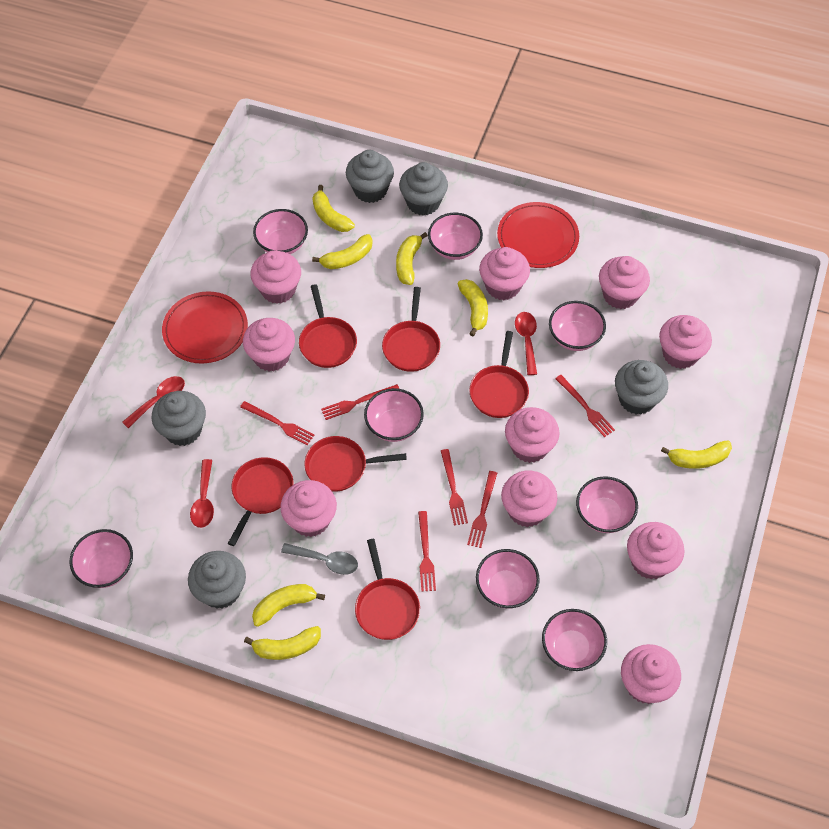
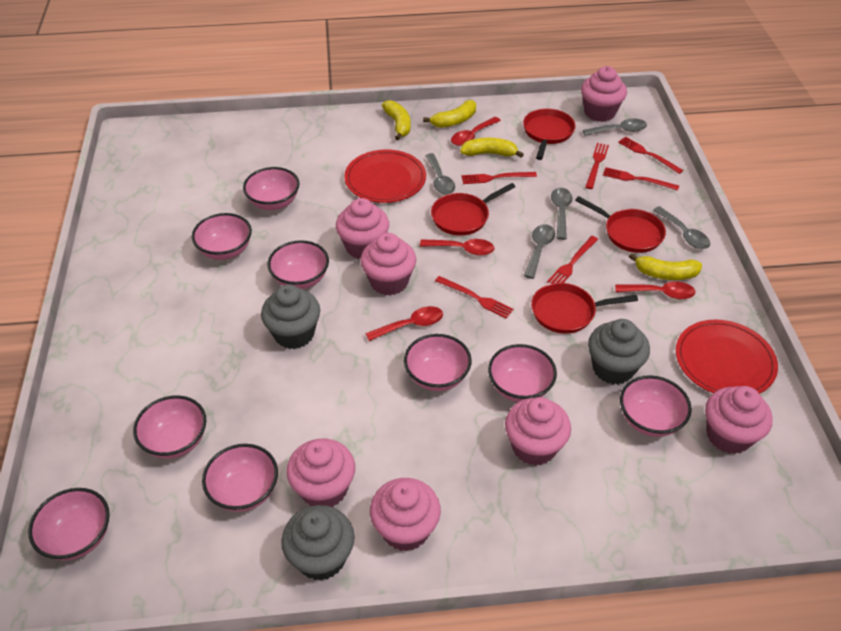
grey cupcake: [151,391,206,446] [188,551,246,609] [346,150,394,203] [399,162,448,216] [615,360,668,415] = 5 -> [261,285,320,349] [281,505,355,581] [588,319,650,385] = 3
grey spoon: [281,543,358,575] = 1 -> [425,153,455,195] [524,224,555,279] [551,188,572,240] [583,119,647,136] [653,206,710,249] = 5
pink bowl: [70,529,133,588] [253,209,308,254] [364,388,424,442] [428,213,483,260] [476,549,540,609] [542,609,607,671] [549,301,606,351] [576,476,638,533] = 8 -> [28,488,110,561] [133,395,206,459] [192,213,252,260] [202,444,278,512] [243,167,300,210] [268,240,329,289] [404,334,472,391] [488,344,557,402] [620,375,692,437] = 9
pink cupcake: [243,318,295,372] [250,250,301,304] [280,480,337,537] [479,247,530,300] [501,471,557,527] [505,407,560,463] [599,256,650,309] [621,644,681,704] [627,522,684,580] [659,315,712,369] = 10 -> [287,439,355,507] [336,198,389,259] [360,233,416,295] [370,478,441,551] [505,397,571,466] [581,66,627,122] [705,386,773,454] = 7
red pan: [228,457,294,546] [299,284,357,368] [304,436,407,492] [355,539,420,640] [382,287,440,372] [469,331,529,418] = 6 -> [431,183,515,236] [523,109,576,160] [531,283,638,334] [575,196,666,253] = 4
red spoon: [122,376,185,428] [190,459,214,528] [515,312,537,375] = 3 -> [365,306,443,341] [420,239,495,256] [451,117,501,146] [615,281,696,299] = 4
yellow banana: [244,626,321,660] [252,584,325,627] [312,185,355,232] [312,234,373,269] [396,232,428,285] [458,279,488,336] [661,441,732,469] = 7 -> [382,100,411,140] [423,100,476,128] [460,138,524,158] [629,253,702,280] = 4

